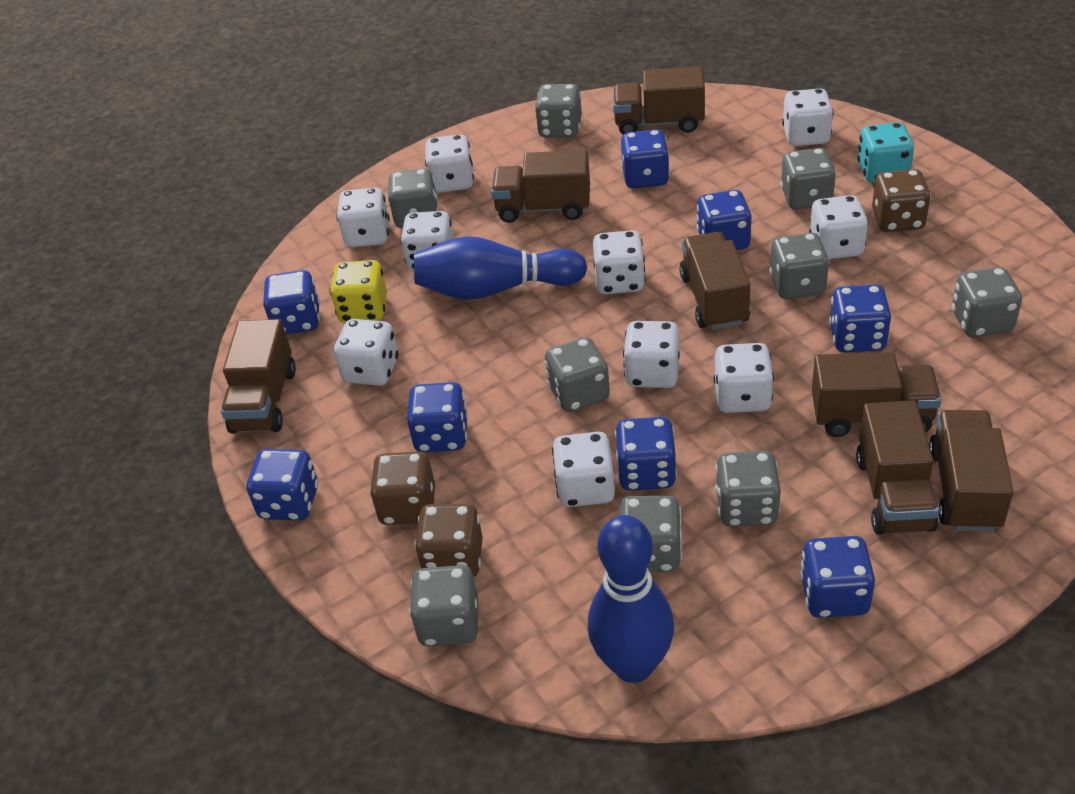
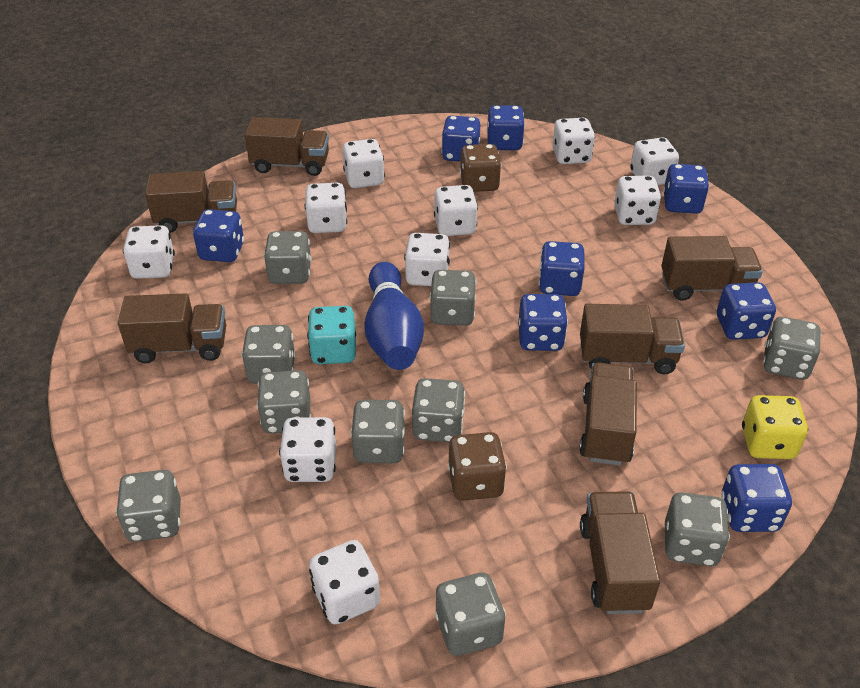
blue bowling pin: [414,236,587,300] [588,515,674,683] = 2 -> [365,262,424,370] = 1
brown dice: [370,451,435,525] [414,504,483,577] [872,169,931,232] = 3 -> [448,432,507,501] [460,144,501,192] = 2
grey dice: [388,168,438,228] [409,565,478,646] [535,84,582,138] [545,337,610,412] [619,496,682,572] [715,451,781,527] [769,233,830,299] [780,148,836,210] [952,267,1022,337] = 9 -> [116,470,181,542] [241,325,296,384] [257,370,311,434] [264,231,312,284] [351,400,405,463] [412,378,465,442] [430,270,476,326] [435,573,506,656] [665,492,730,566] [763,317,821,380] = 10

